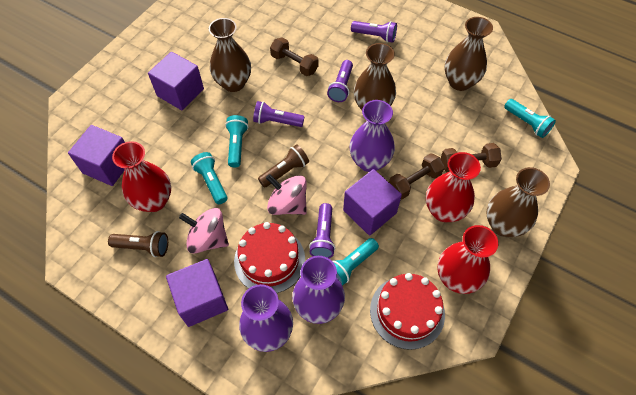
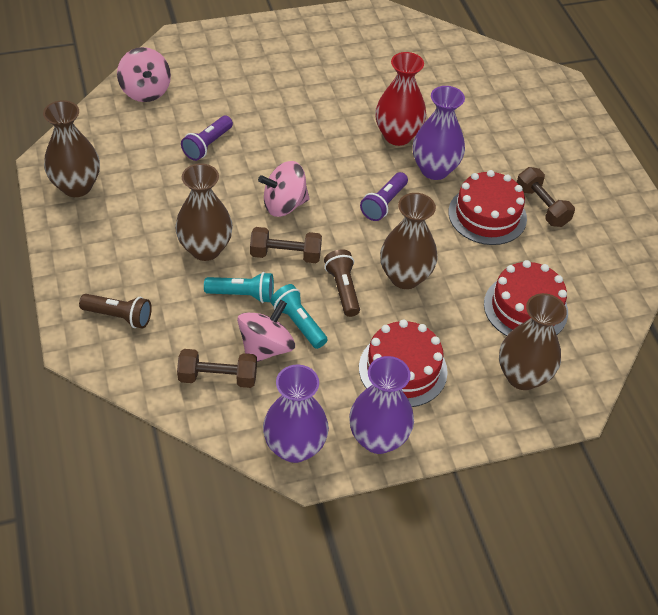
pink spinning top: [179,208,229,254] [266,174,307,215] = 2 -> [117,47,171,102] [237,300,295,362] [258,161,310,217] = 3
purple cube: [68,125,125,186] [148,52,204,110] [166,259,228,327] [343,169,402,236] = 4 -> none = 0
purple flashlight: [253,101,305,127] [309,203,335,258] [327,60,353,102] [351,21,397,43] = 4 -> [181,116,233,161] [360,172,408,221] = 2
red cake: [234,222,305,293] [370,273,445,350] = 2 -> [359,320,448,407] [448,170,527,245] [484,260,568,336] = 3
red vase: [112,141,171,212] [426,152,481,222] [437,225,498,294] = 3 -> [375,52,426,146] = 1
turquoise flashlight: [191,152,227,204] [225,115,249,168] [333,238,379,286] [504,99,556,138] = 4 -> [204,272,274,303] [270,284,328,349] = 2

